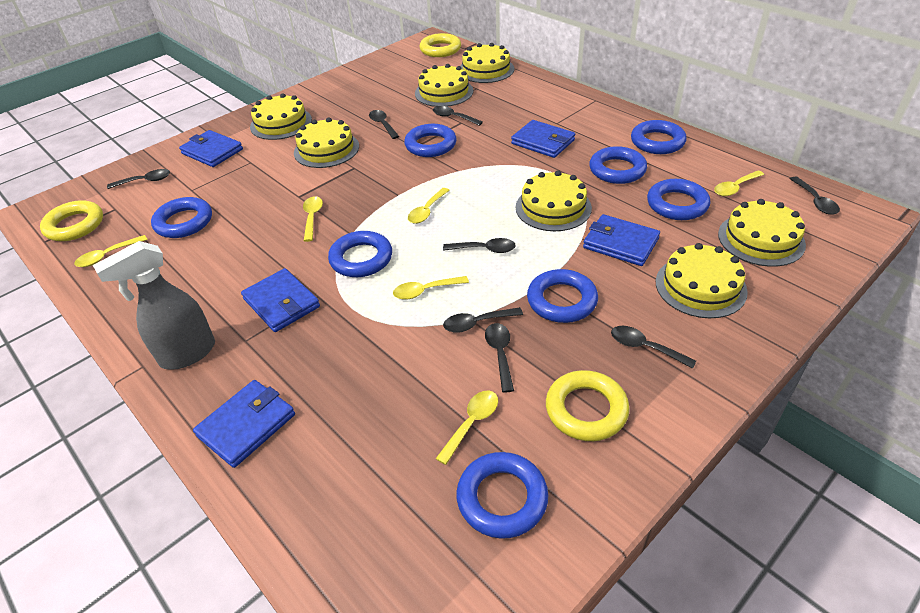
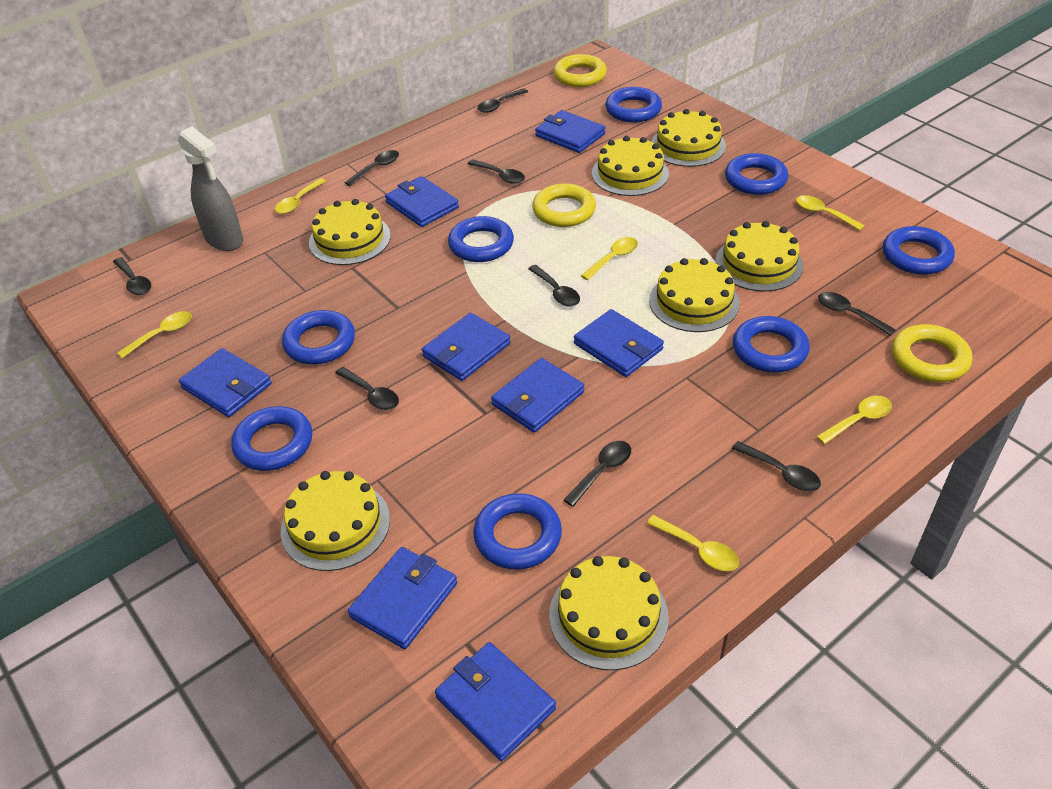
black spoon: [107,169,170,189] [369,110,399,139] [433,106,483,126] [443,238,516,253] [443,307,523,333] [485,323,514,393] [611,326,696,369] [790,176,840,215] = 8 -> [113,257,151,295] [335,367,399,410] [345,150,399,186] [468,159,525,184] [477,88,528,113] [528,265,580,306] [564,441,631,507] [732,441,821,491] [818,292,896,336] = 9
blue wallet: [179,130,243,167] [193,380,295,468] [241,268,320,332] [511,120,575,158] [583,214,660,266] = 5 -> [179,348,272,417] [348,547,457,649] [385,176,459,227] [422,313,511,381] [435,642,556,761] [491,358,584,433] [535,110,605,153] [574,309,664,377] = 8

